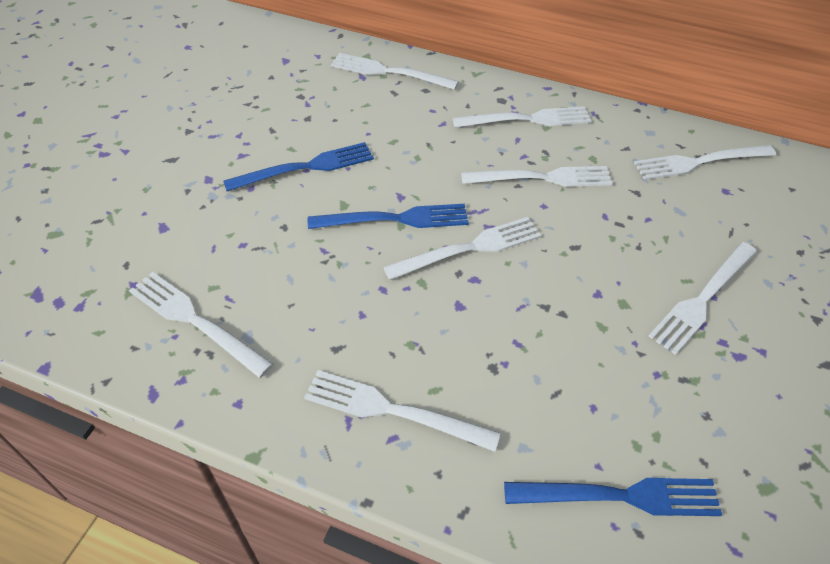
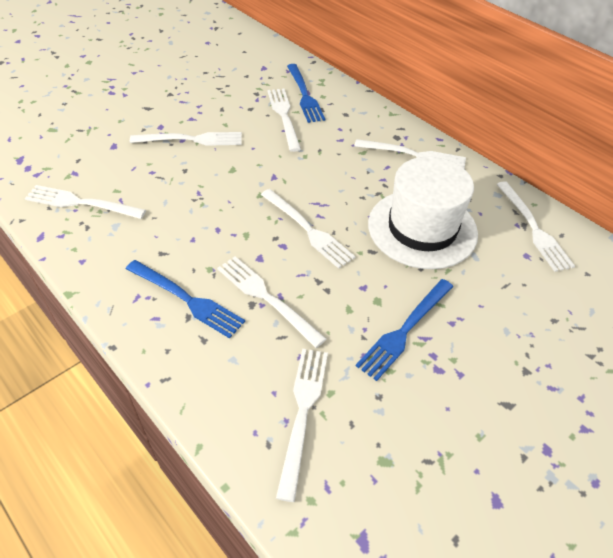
white hat: none = 0 -> [368,157,478,269] = 1

